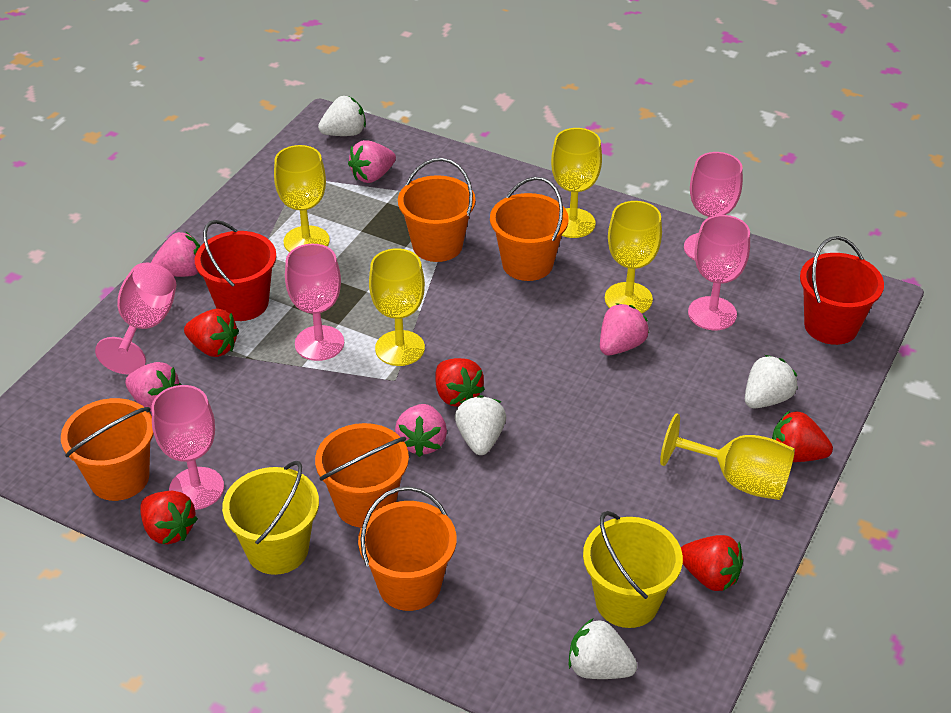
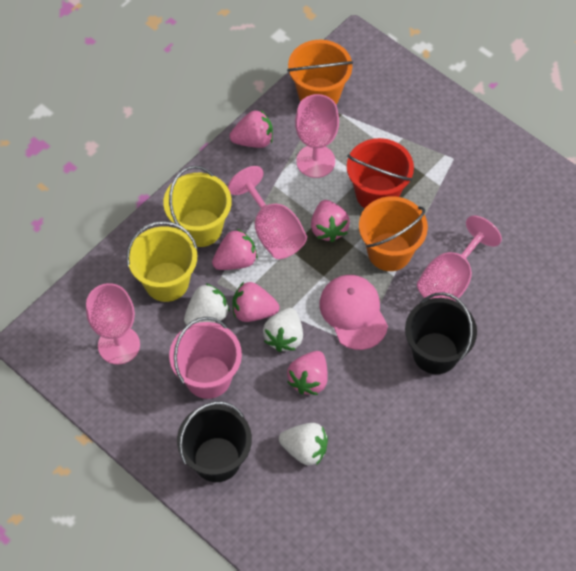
black bucket: none = 0 -> [177,401,252,482] [405,292,477,374] = 2
orange bucket: [61,398,154,501] [315,423,409,527] [358,486,457,611] [398,158,475,262] [490,177,569,281] = 5 -> [287,40,353,104] [359,196,428,271] = 2
pink bucket: none = 0 -> [169,317,242,399] = 1
pink cap: none = 0 -> [319,275,388,350] = 1
pink goblet: [95,263,176,374] [151,385,224,510] [285,244,344,361] [684,152,743,260] [688,215,750,330] = 5 -> [86,283,140,364] [228,166,307,259] [295,94,339,178] [417,215,502,301] = 4
red bucket: [195,220,276,321] [800,236,884,345] = 2 -> [347,138,414,208] = 1
red strawberry: [140,491,198,544] [184,309,239,357] [435,358,485,407] [681,535,743,591] [772,411,833,462] = 5 -> none = 0
white strawberry: [318,96,366,136] [455,395,506,455] [569,619,637,679] [745,355,797,408] = 4 -> [184,283,230,325] [263,308,303,352] [279,423,328,466] = 3
yellow goblet: [274,145,330,252] [369,248,425,366] [551,128,602,238] [605,201,662,313] [660,413,795,500] = 5 -> none = 0

